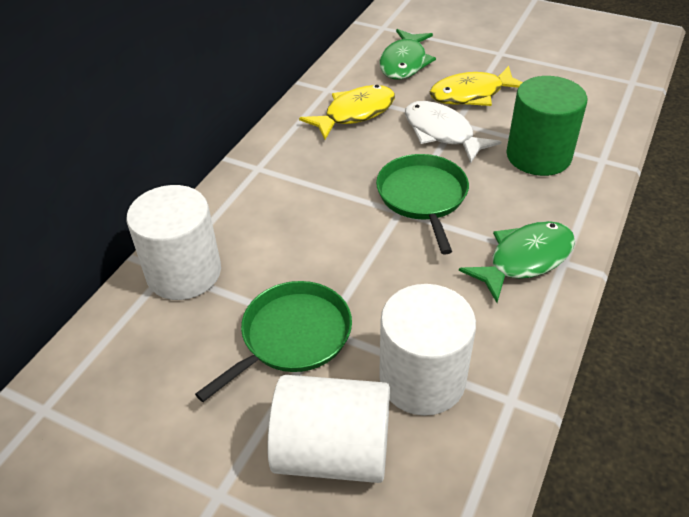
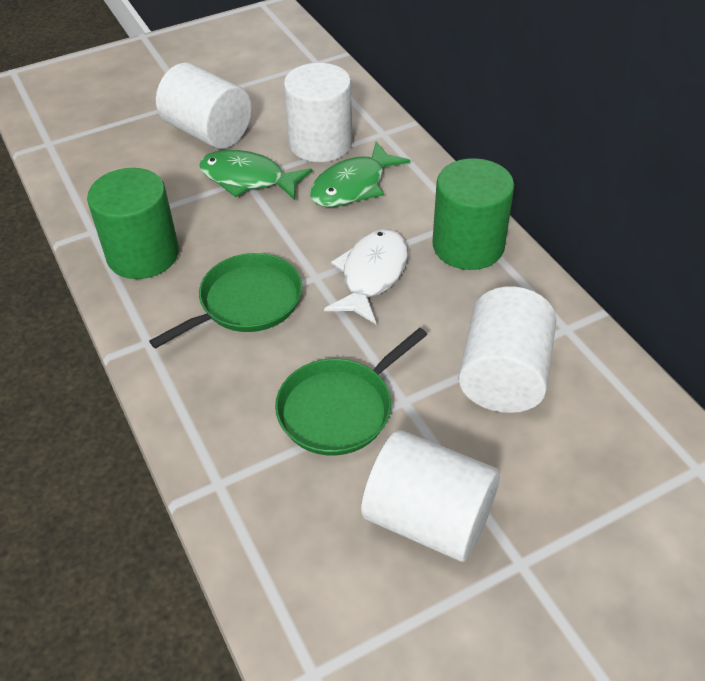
green cylinder: [506,76,587,176] = 1 -> [87,168,179,279] [432,158,514,270] = 2
white cylinder: [126,185,221,300] [267,375,390,483] [379,284,476,416] = 3 -> [156,63,252,149] [284,63,352,162] [361,430,500,562] [458,287,556,413] = 4
yellow fish: [299,85,395,140] [430,66,523,106] = 2 -> none = 0

